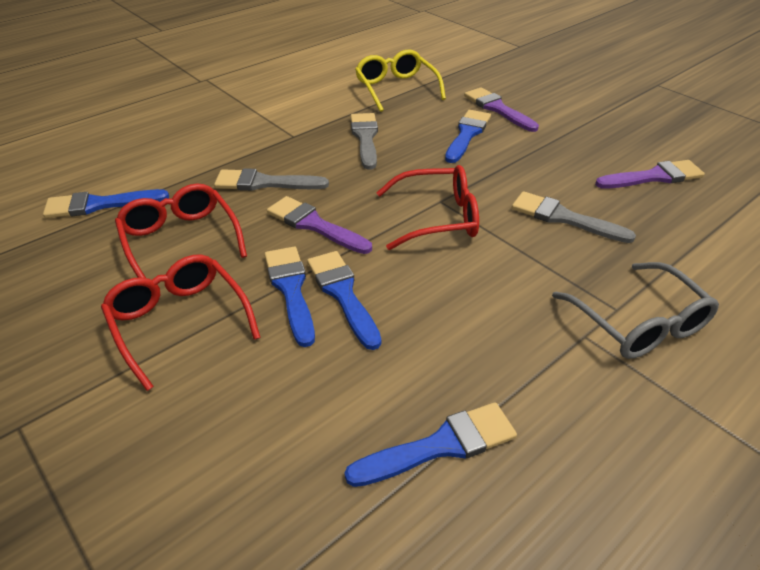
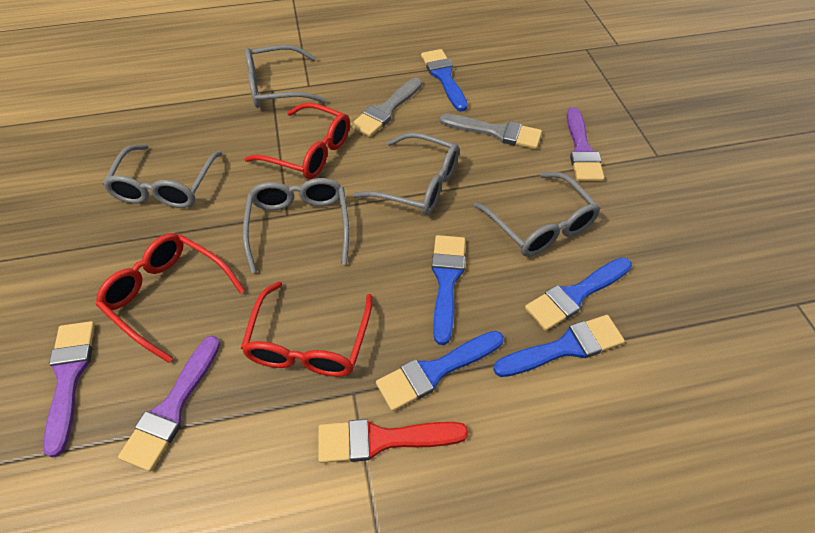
grey brush: [214,168,329,191] [351,113,378,170] [512,191,636,243] = 3 -> [351,77,422,137] [440,114,542,149] = 2
grey glasses: [552,262,719,359] = 1 -> [103,144,223,208] [243,178,349,273] [245,45,327,108] [353,132,459,215] [473,172,601,257] = 5
red brush: none = 0 -> [318,419,468,463] = 1
yellow glasses: [355,50,446,112] = 1 -> none = 0

